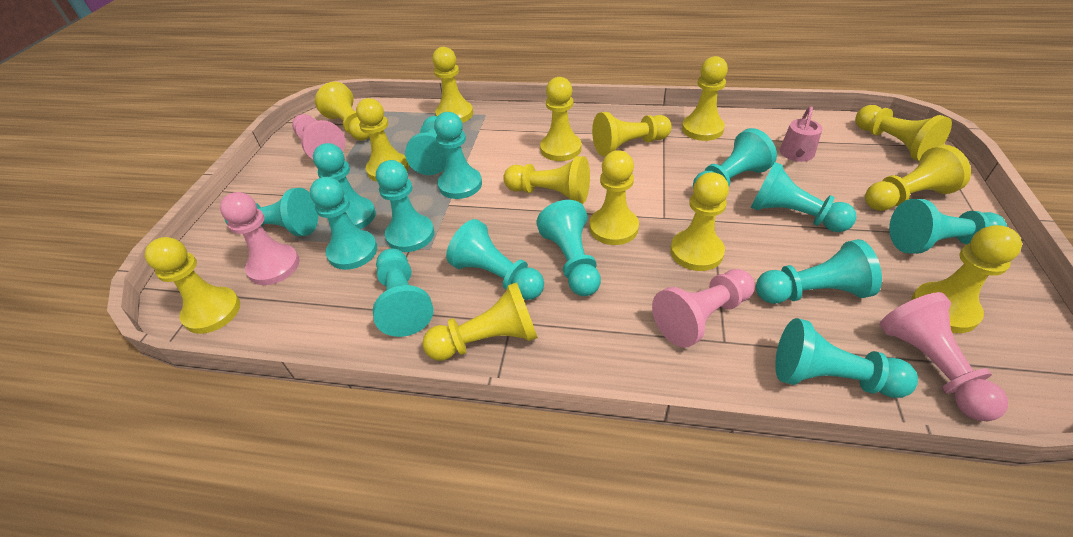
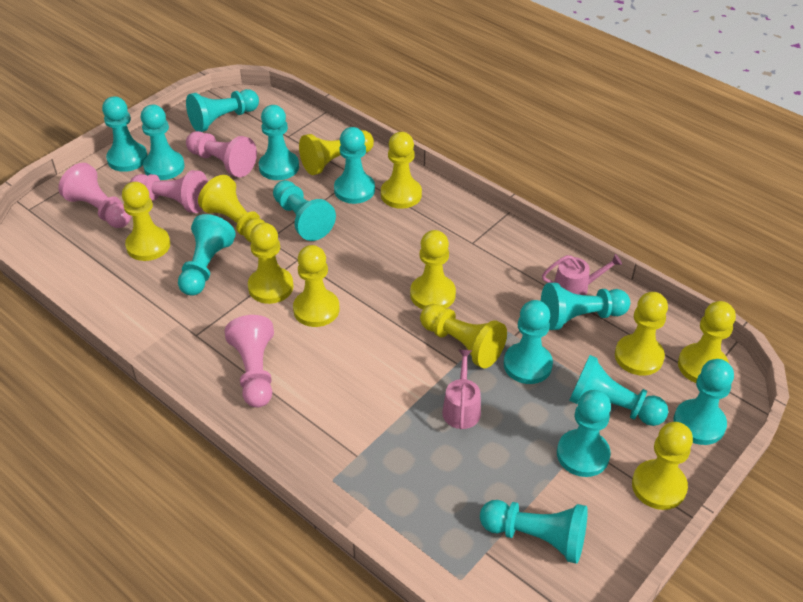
pink watering can: [780,107,822,162] = 1 -> [442,350,481,429] [542,254,622,295] = 2
turquoise pawn: [225,188,318,236] [310,177,377,270] [313,143,376,229] [373,248,433,337] [376,160,434,252] [405,116,446,175] [434,112,482,199] [446,219,544,300] [536,200,601,296] [693,128,777,187] [751,162,856,232] [756,239,882,304] [775,318,918,398] [889,199,1007,254] = 14 -> [102,96,148,172] [141,105,185,180] [178,214,236,296] [186,89,259,132] [259,105,299,180] [273,180,336,241] [334,127,375,204] [480,500,588,564] [504,300,553,384] [541,282,630,330] [557,390,611,477] [569,355,668,426] [673,359,734,445] = 13
yellow pawn: [145,237,240,334] [315,82,369,141] [356,98,409,182] [422,282,538,361] [432,47,473,123] [503,156,590,204] [540,77,582,161] [589,150,639,245] [592,112,672,156] [670,172,729,271] [682,56,728,141] [855,105,952,161] [865,145,971,211] [911,225,1022,333] = 14 -> [122,182,170,261] [198,175,266,242] [248,223,294,304] [293,245,340,327] [299,130,374,175] [381,132,422,209] [410,230,456,309] [420,304,507,369] [615,292,668,375] [632,422,693,510] [678,301,736,383] = 11

